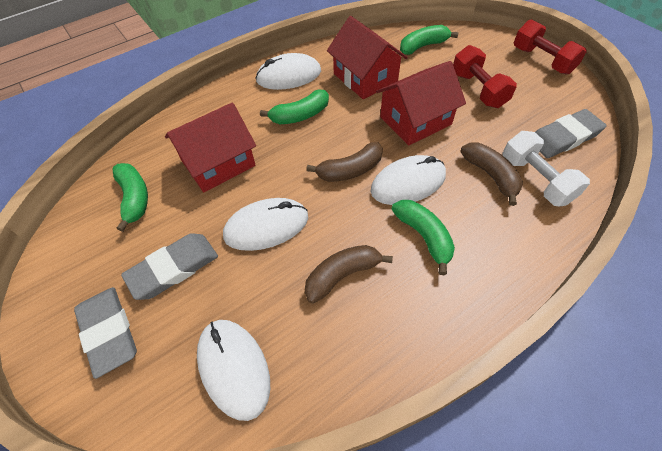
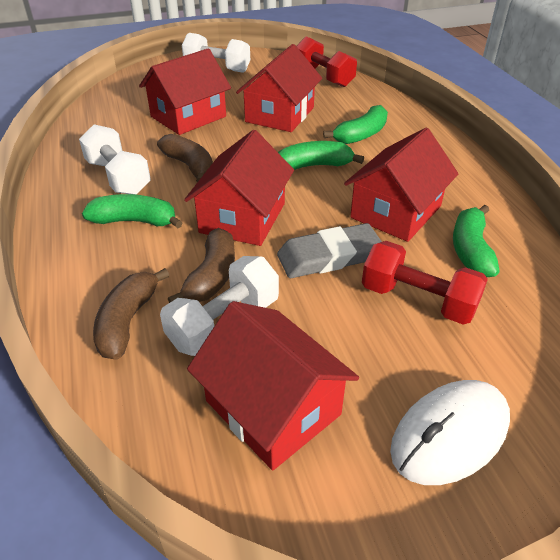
grey eraser: [74,287,137,379] [121,233,218,300] [535,109,607,158] = 3 -> [277,223,382,278] = 1
red house: [165,102,256,192] [327,16,408,99] [376,61,466,146] = 3 -> [139,48,231,135] [184,130,294,246] [187,301,359,470] [236,44,322,132] [344,128,458,242] = 5
white dumbbell: [502,131,590,207] = 1 -> [79,124,151,195] [160,256,279,356] [182,33,250,73] = 3
white mouse: [197,320,270,421] [223,198,308,251] [255,53,321,90] [370,155,446,205] = 4 -> [390,380,510,485] = 1

